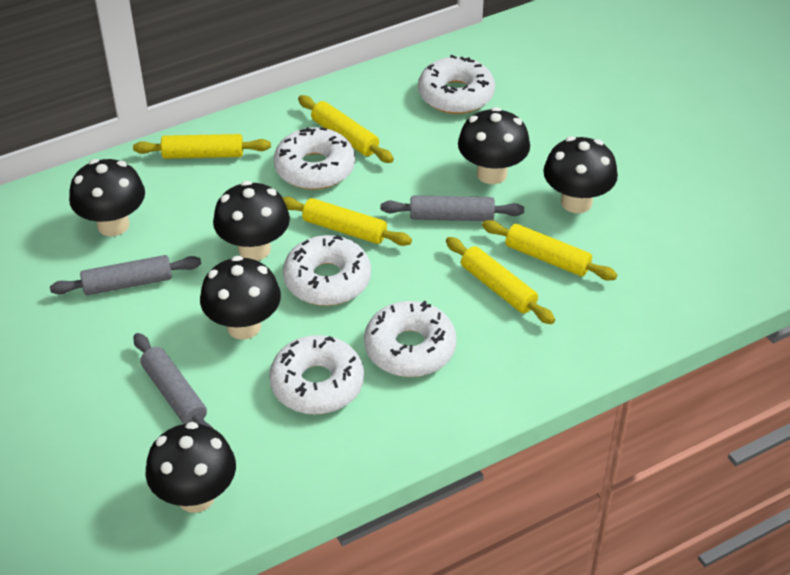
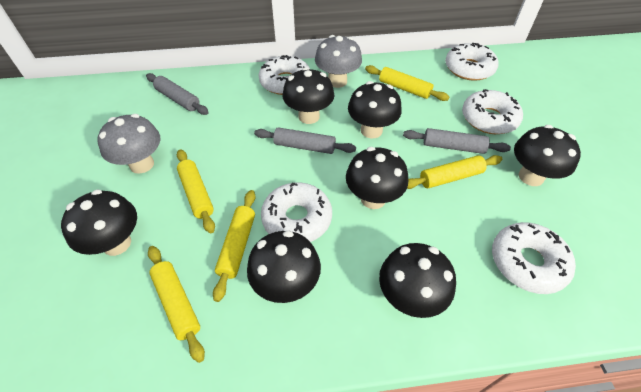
black mushroom: [69,159,145,236] [146,422,236,513] [200,256,281,340] [213,181,290,261] [458,107,530,184] [543,136,618,213] = 6 -> [61,189,137,256] [247,231,321,303] [283,67,334,124] [346,147,408,209] [348,81,402,138] [379,243,456,318] [514,125,581,186] = 7
grey mushroom: none = 0 -> [97,114,161,174] [315,35,362,88] = 2

